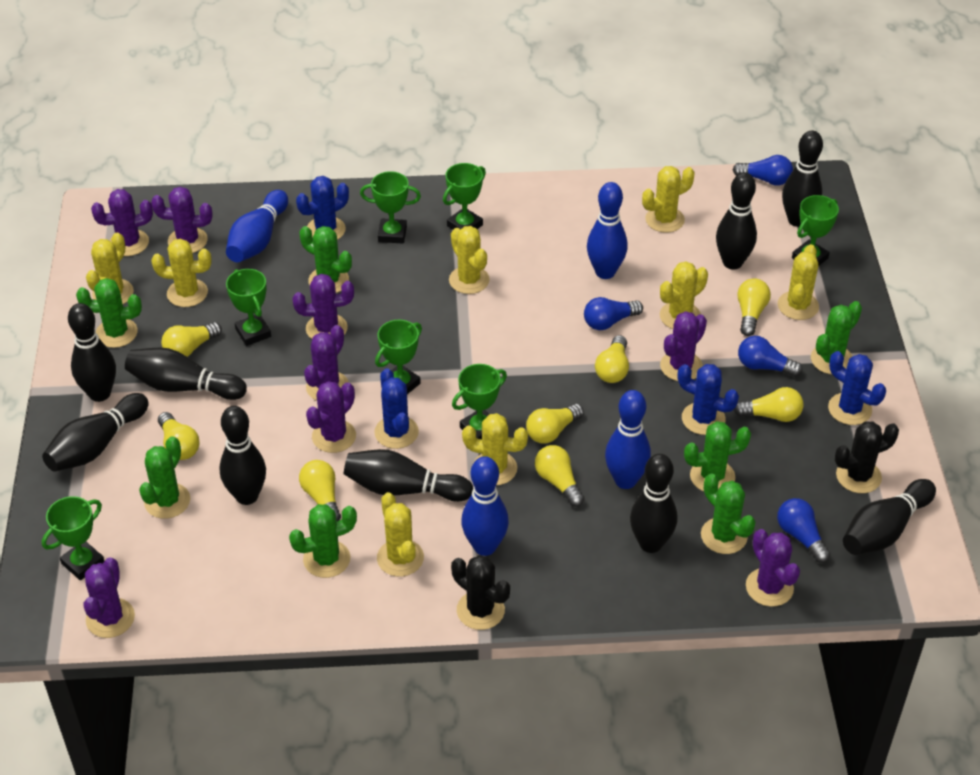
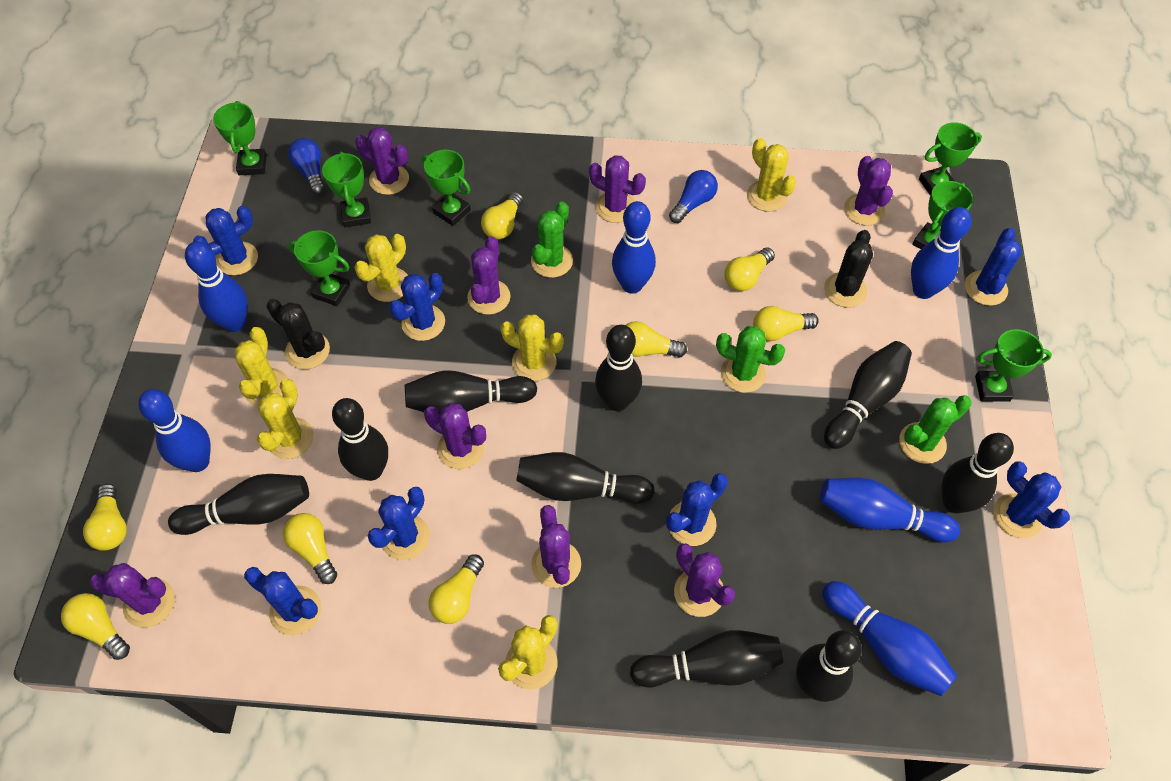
blue bowling pin: [226,190,288,262] [461,456,509,556] [587,182,628,279] [605,390,651,489] = 4 -> [138,389,211,472] [185,241,248,332] [612,201,656,294] [820,478,960,542] [822,581,957,696] [911,207,972,299] = 6
blue cactus: [296,176,349,240] [374,368,419,449] [678,364,739,435] [828,351,886,425] = 4 -> [193,206,258,275] [244,567,321,635] [367,487,430,560] [389,273,445,341] [666,473,728,546] [965,228,1022,306] [994,461,1070,538] = 7
blue light bulb: [584,297,643,330] [732,155,793,186] [738,336,803,377] [777,498,831,563] = 4 -> [288,138,325,195] [669,170,718,223] = 2
green cactus: [76,278,142,348] [139,436,190,519] [289,504,357,578] [300,226,352,293] [684,421,751,491] [701,474,756,554] [811,301,862,374] = 7 -> [531,201,573,278] [716,326,785,393] [899,395,972,464] = 3
yellow cactus: [86,233,134,304] [151,239,212,307] [377,492,424,577] [449,226,490,294] [462,413,528,485] [642,166,695,233] [660,262,708,329] [778,244,819,320] = 8 -> [234,327,288,407] [257,379,314,459] [354,234,408,302] [498,615,558,690] [500,315,564,381] [747,138,796,212] = 6

